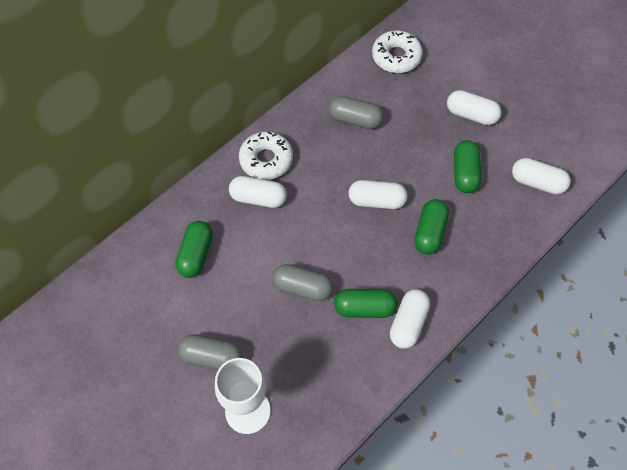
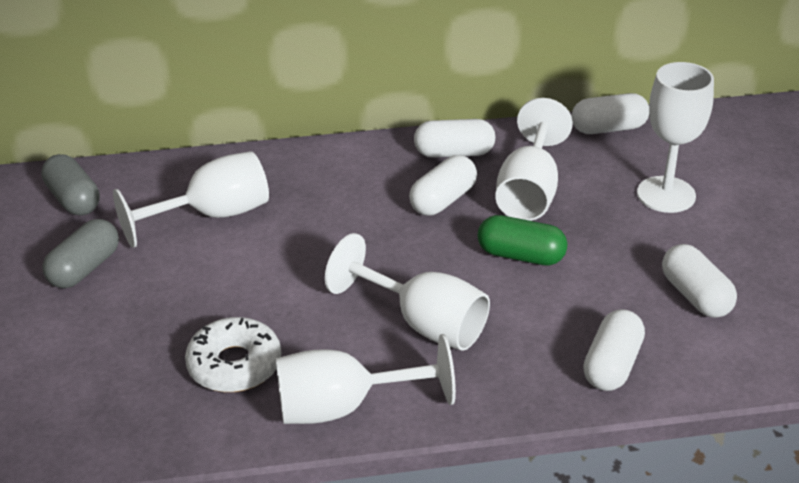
green capsule: [175,221,213,278] [334,289,397,318] [414,199,449,255] [454,140,481,193] = 4 -> [477,215,567,266] = 1
grey capsule: [178,334,243,370] [272,264,333,301] [329,96,383,129] = 3 -> [41,154,100,215] [42,219,119,288] = 2
white donut: [239,131,293,180] [372,31,423,73] = 2 -> [185,317,281,392] = 1
white goblet: [215,358,271,434] = 1 -> [113,151,269,248] [276,334,456,424] [325,233,490,351] [495,98,573,221] [637,62,714,213] = 5

